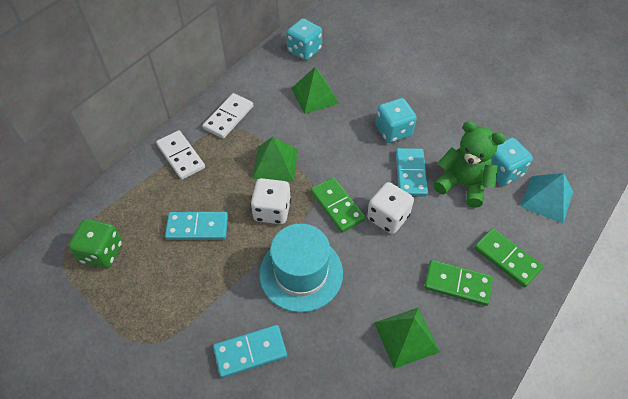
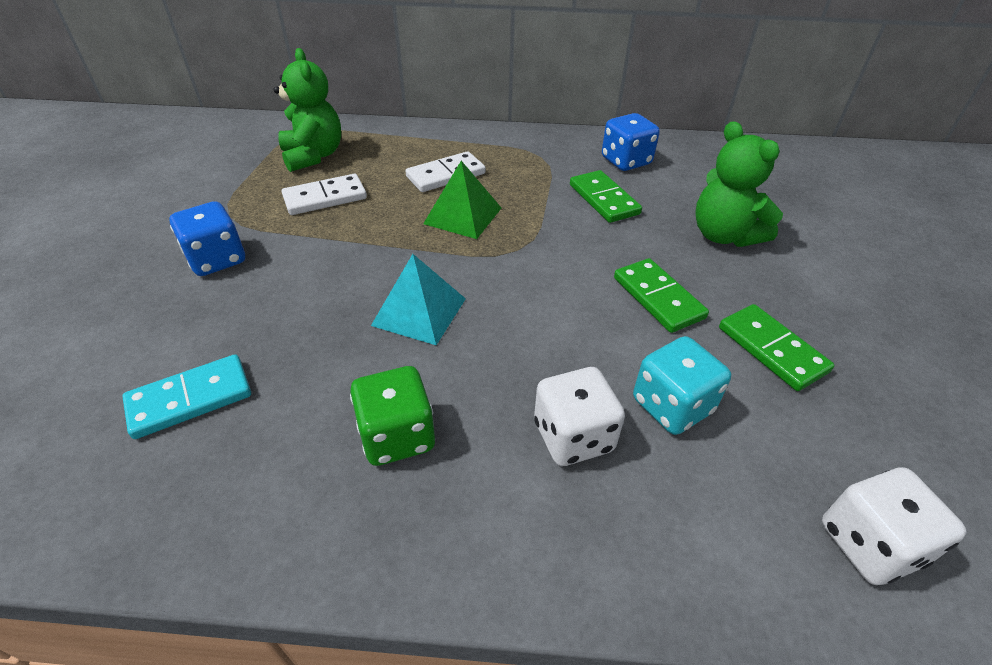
blue dice: none = 0 -> [169,201,245,276] [602,113,660,171] = 2
green pyramid: [252,137,298,182] [291,67,340,114] [374,307,440,369] = 3 -> [423,161,501,239] = 1
green teddy bear: [433,121,506,208] = 1 -> [273,48,341,172] [695,121,783,247] = 2
turquoise dice: [286,18,322,60] [375,98,417,143] [492,138,533,186] = 3 -> [633,336,731,435] = 1
turquoise domino: [165,212,228,240] [213,325,287,378] [396,148,428,197] = 3 -> [122,354,251,439] = 1
turquoise hat: [259,223,343,312] = 1 -> none = 0

